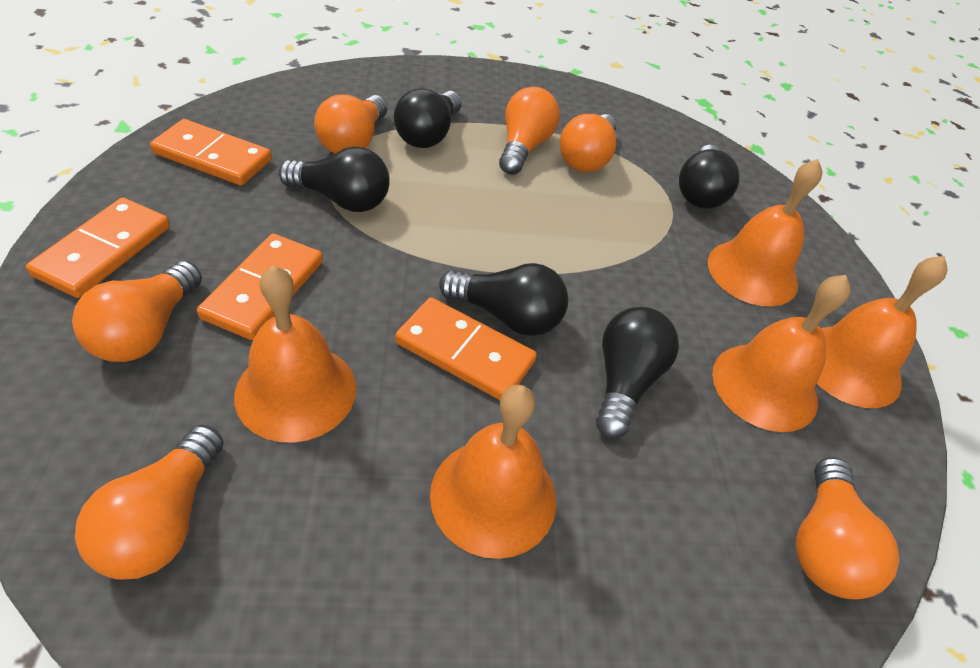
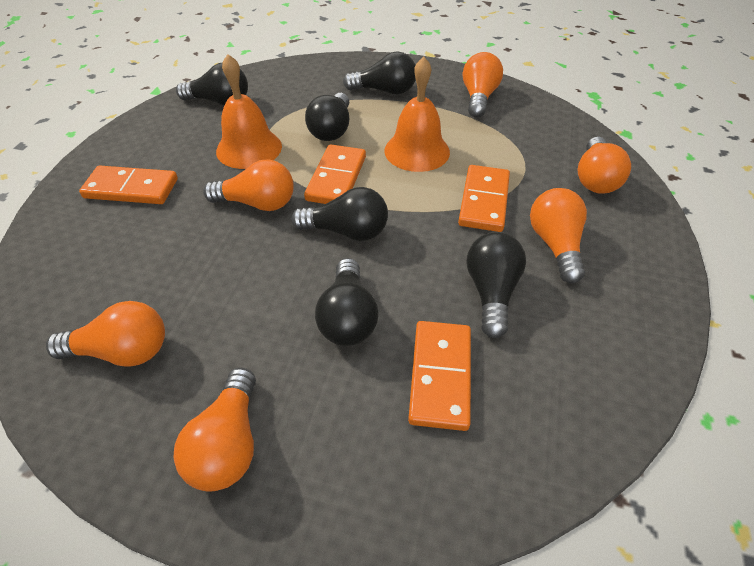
black light bulb: [279,146,390,212] [394,88,462,148] [439,263,568,336] [596,307,679,439] [679,145,739,209] = 5 -> [176,63,248,106] [291,187,388,241] [305,93,349,141] [315,258,378,346] [343,51,416,95] [466,232,526,338] = 6
orange bell: [234,265,356,443] [430,385,556,559] [708,159,823,307] [712,275,851,432] [817,256,947,408] = 5 -> [216,54,282,169] [384,57,450,172] = 2

